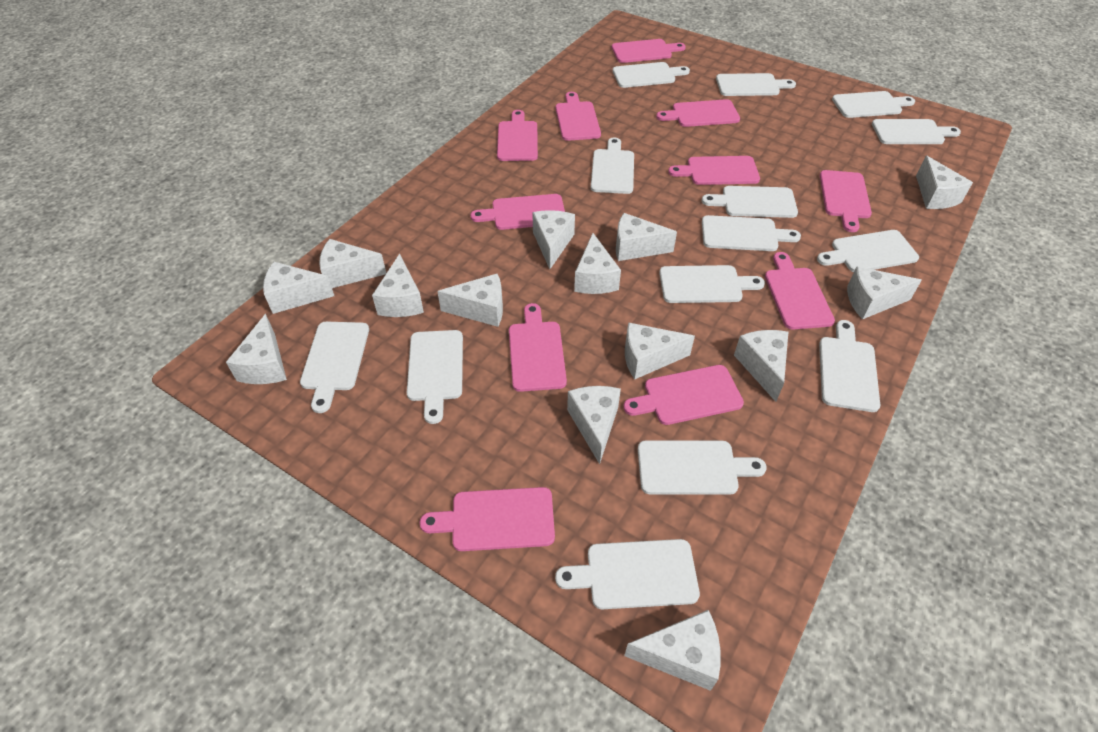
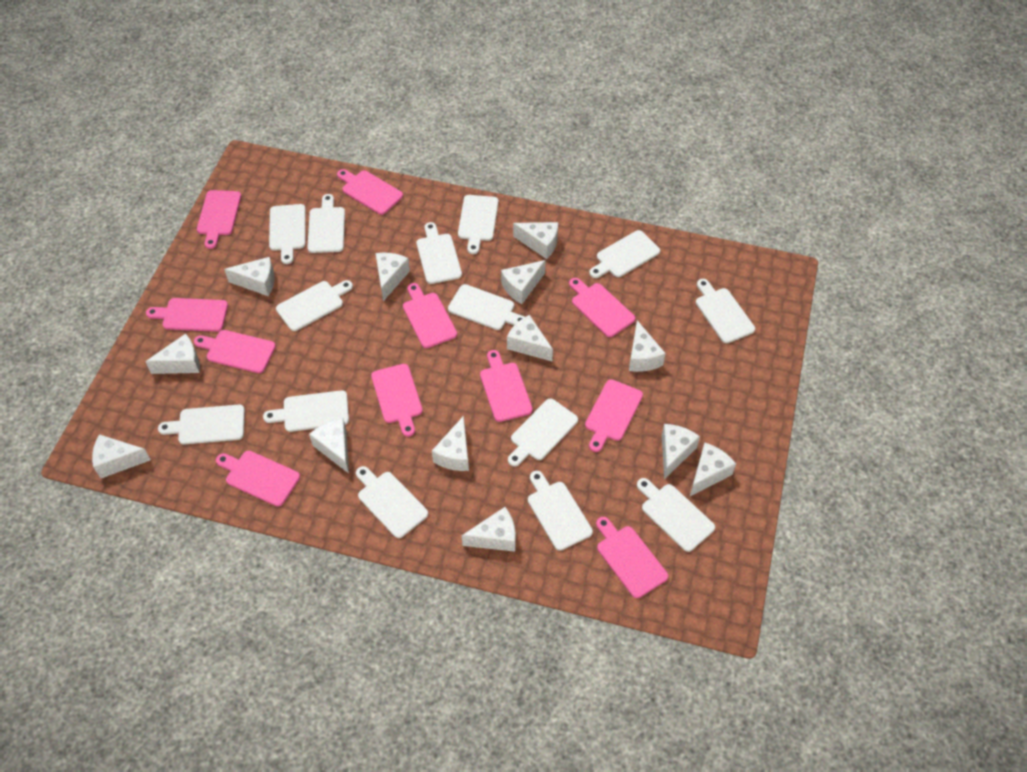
white cheese: [226,314,287,384] [263,262,334,314] [319,239,386,288] [372,253,424,317] [437,274,503,327] [532,210,575,269] [567,386,621,464] [574,233,621,294] [616,213,677,261] [624,610,721,691] [625,322,695,379] [734,330,788,402] [847,267,922,319] [916,156,973,209] = 14 -> [92,434,151,478] [145,334,200,374] [224,257,274,296] [309,418,349,473] [375,253,410,301] [432,416,469,471] [462,507,516,552] [501,260,546,304] [507,315,553,361] [513,222,558,259] [629,320,666,372] [662,424,700,479] [690,442,736,496] = 13

